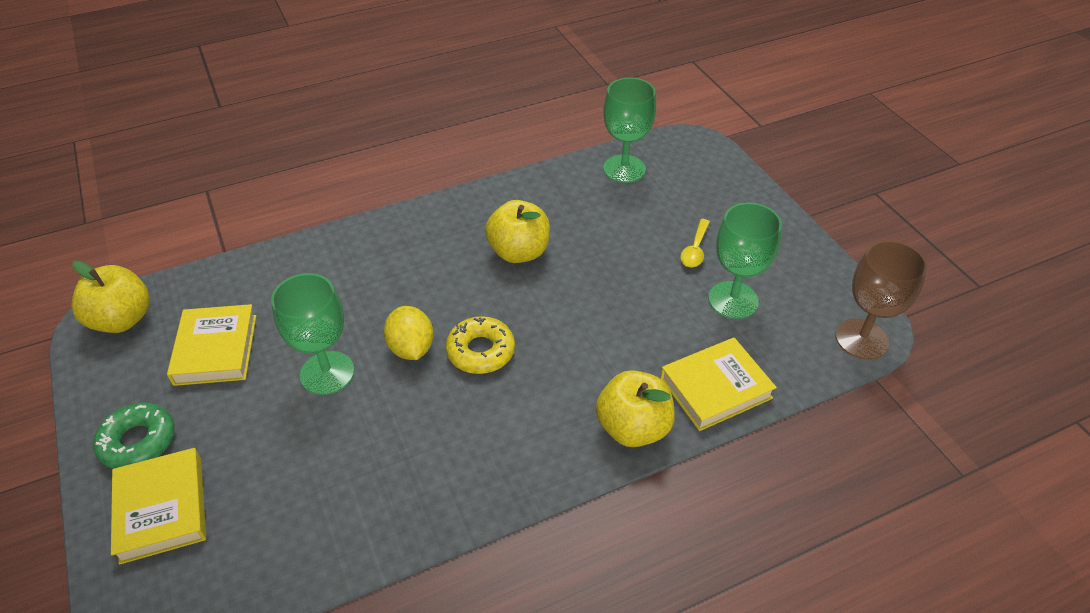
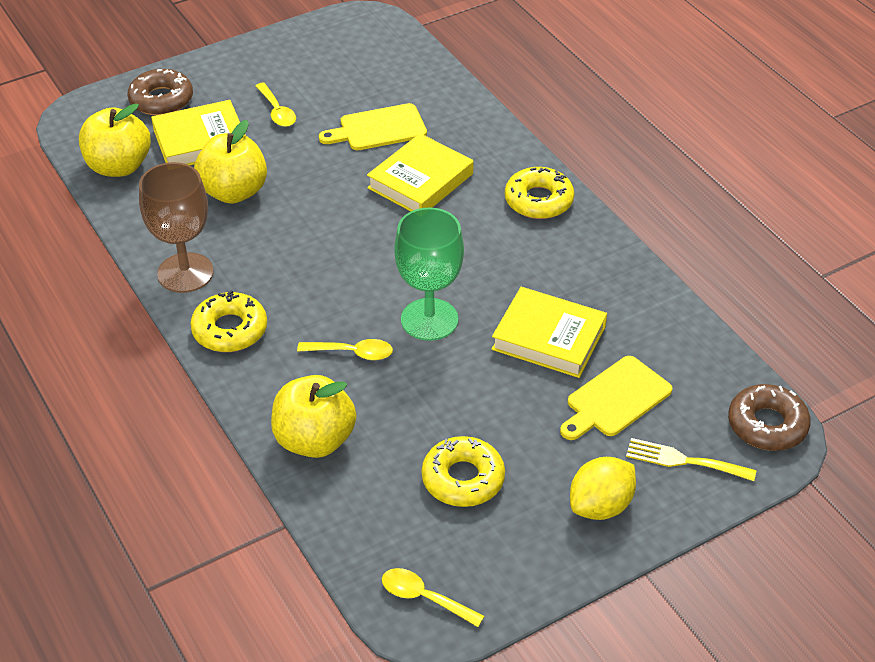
brown donut: none = 0 -> [128,69,193,115] [728,384,811,451] = 2
green donut: [93,402,175,469] = 1 -> none = 0
green goblet: [271,273,354,395] [603,78,656,183] [708,202,782,319] = 3 -> [394,208,464,341] = 1
yellow cutting board: none = 0 -> [319,103,427,150] [560,356,672,440] = 2
yellow donut: [446,316,515,374] = 1 -> [190,290,267,352] [422,436,505,507] [505,167,575,219] = 3
yellow fork: none = 0 -> [626,438,756,481] = 1
yellow spoon: [680,219,710,267] = 1 -> [256,83,296,127] [297,339,393,360] [382,568,484,627] = 3

